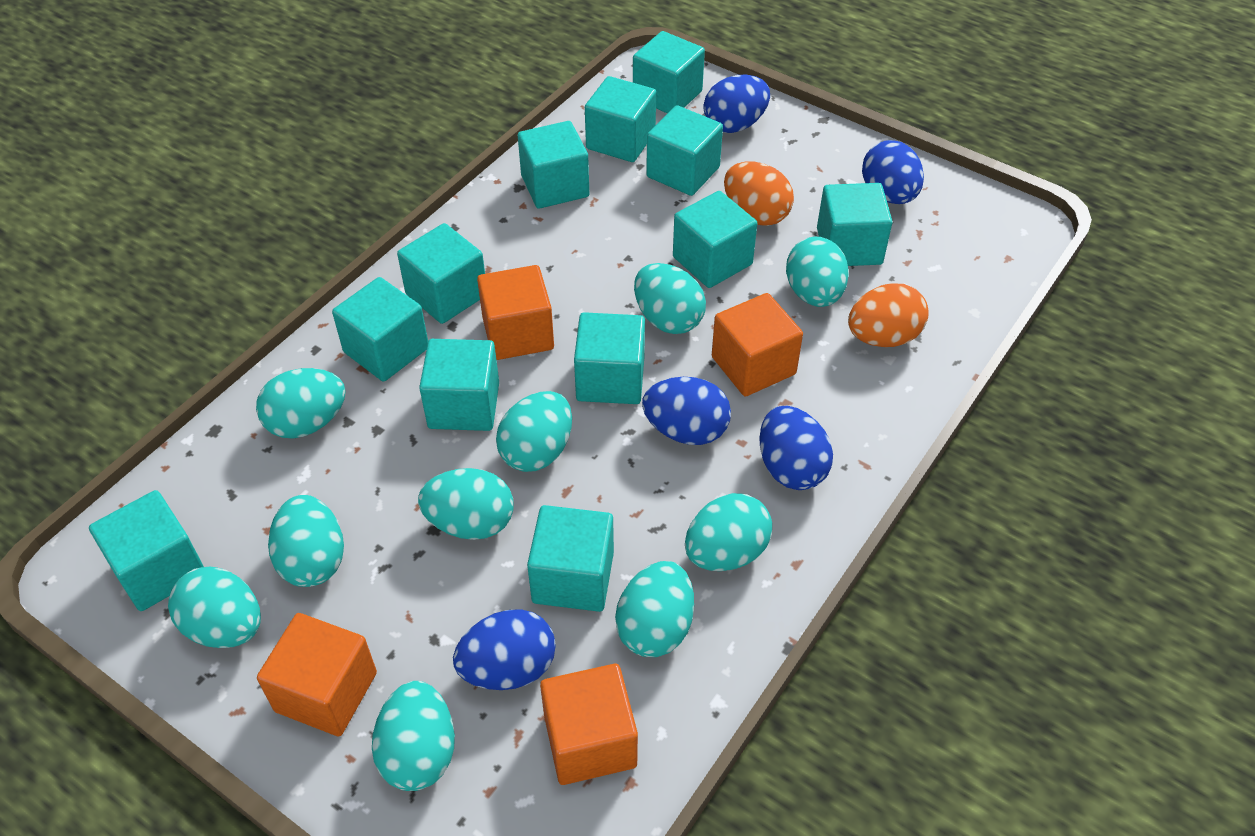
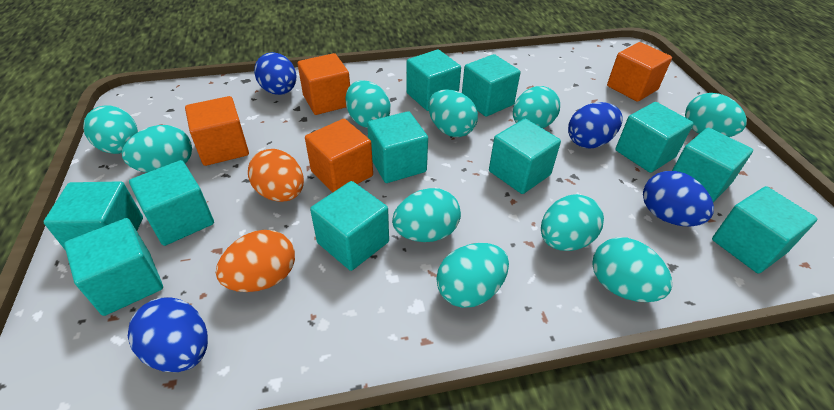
blue egg: [453,609,556,690] [642,377,731,445] [703,75,770,133] [759,406,833,490] [862,140,924,204] = 5 -> [128,298,208,372] [254,52,296,95] [568,102,622,149] [643,171,714,227] = 4
turquoise cube: [89,490,204,611] [332,277,428,382] [397,223,485,324] [419,339,499,431] [518,121,589,209] [527,505,614,612] [574,312,645,404] [585,76,656,162] [633,31,705,114] [646,105,723,196] [673,191,757,288] [817,183,892,266] = 12 -> [44,181,143,251] [64,218,163,316] [129,160,214,246] [310,181,389,271] [367,111,428,183] [406,49,461,111] [462,54,521,117] [489,119,561,194] [615,102,694,173] [672,128,753,202] [712,186,817,273] = 11

